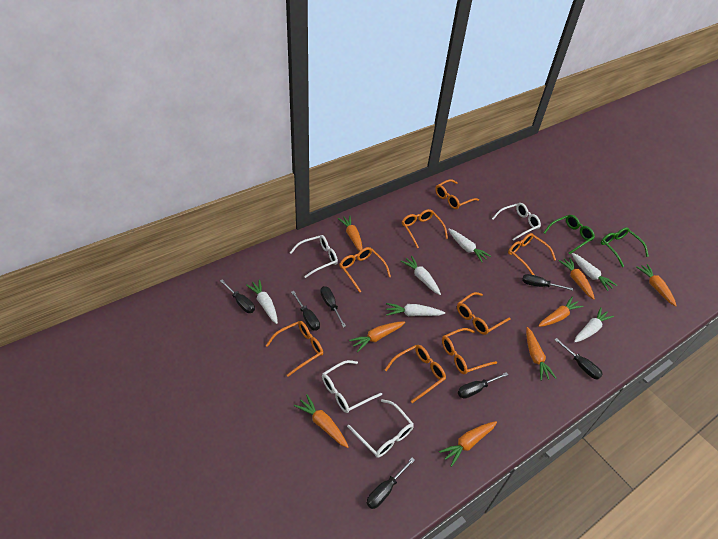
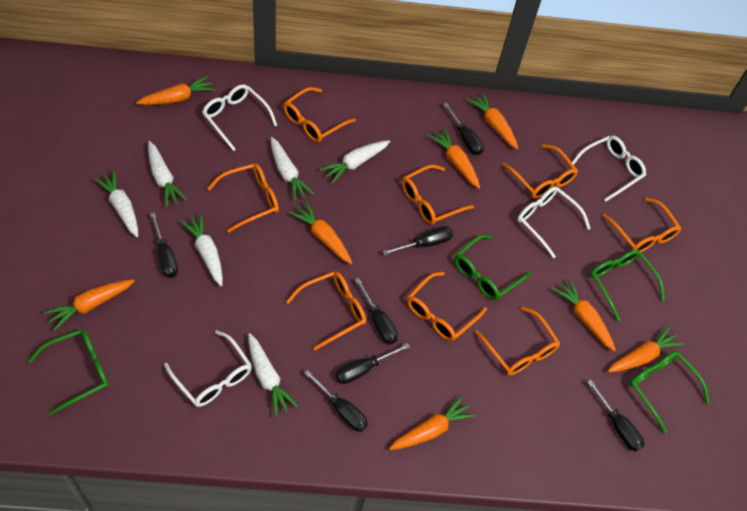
green glasses: [543,215,595,254] [601,227,649,267] = 2 -> [28,329,109,416] [455,235,531,300] [590,250,665,322] [629,351,710,434] = 4

